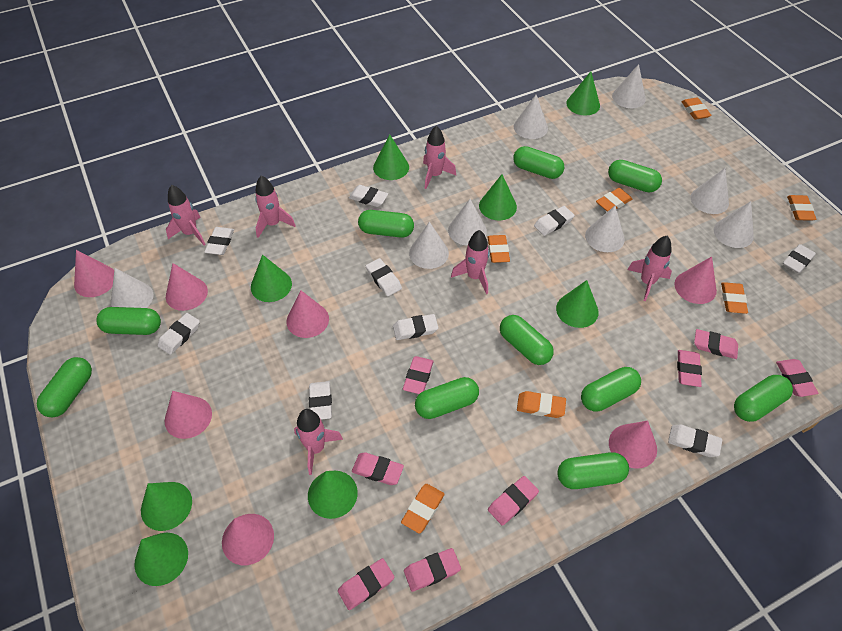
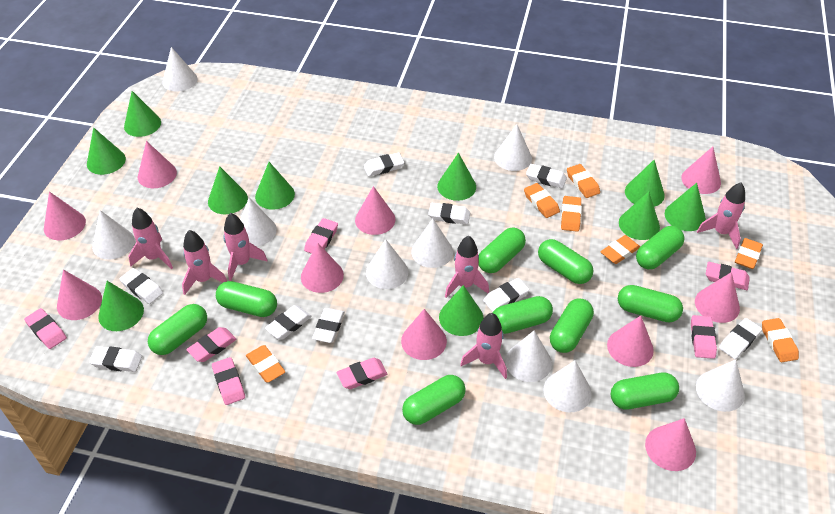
green cone: [134,533,188,586] [141,482,192,531] [251,255,292,302] [308,471,358,519] [373,134,409,180] [479,174,517,220] [556,280,599,328] [567,71,600,115] = 8 -> [87,127,126,175] [98,281,144,331] [124,91,161,137] [208,166,248,214] [255,162,295,210] [437,153,476,201] [439,285,483,336] [619,191,660,240] [625,160,665,207] [665,183,706,231] = 10
pink cone: [74,250,114,297] [165,391,212,439] [166,263,208,311] [222,514,274,565] [286,290,329,338] [609,421,657,469] [674,256,717,304] = 7 -> [44,192,86,240] [57,270,102,320] [138,141,177,188] [301,243,344,293] [355,186,395,235] [401,309,447,360] [607,316,654,367] [645,418,696,471] [681,147,721,194] [695,272,740,323] = 10
pink eraser: [338,558,394,610] [352,452,404,485] [403,356,434,394] [404,548,461,592] [488,476,539,526] [677,350,702,387] [694,329,738,359] [776,359,818,397] = 8 -> [24,308,67,349] [186,327,236,362] [212,357,245,405] [304,218,338,254] [337,358,388,389] [691,315,717,359] [706,262,750,290] = 7
white cone: [111,268,153,308] [409,222,449,269] [448,199,487,245] [514,95,548,139] [585,206,625,252] [612,64,646,108] [691,168,729,214] [714,201,754,248] = 8 -> [92,210,135,259] [163,47,198,92] [240,198,277,246] [366,239,408,289] [411,219,453,268] [494,124,532,171] [505,331,552,382] [544,360,592,412] [696,359,745,412] = 9

